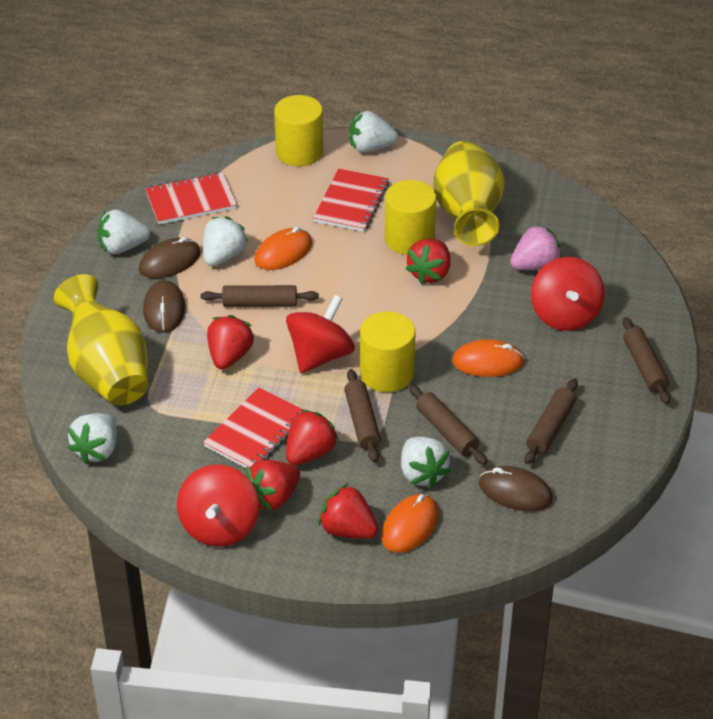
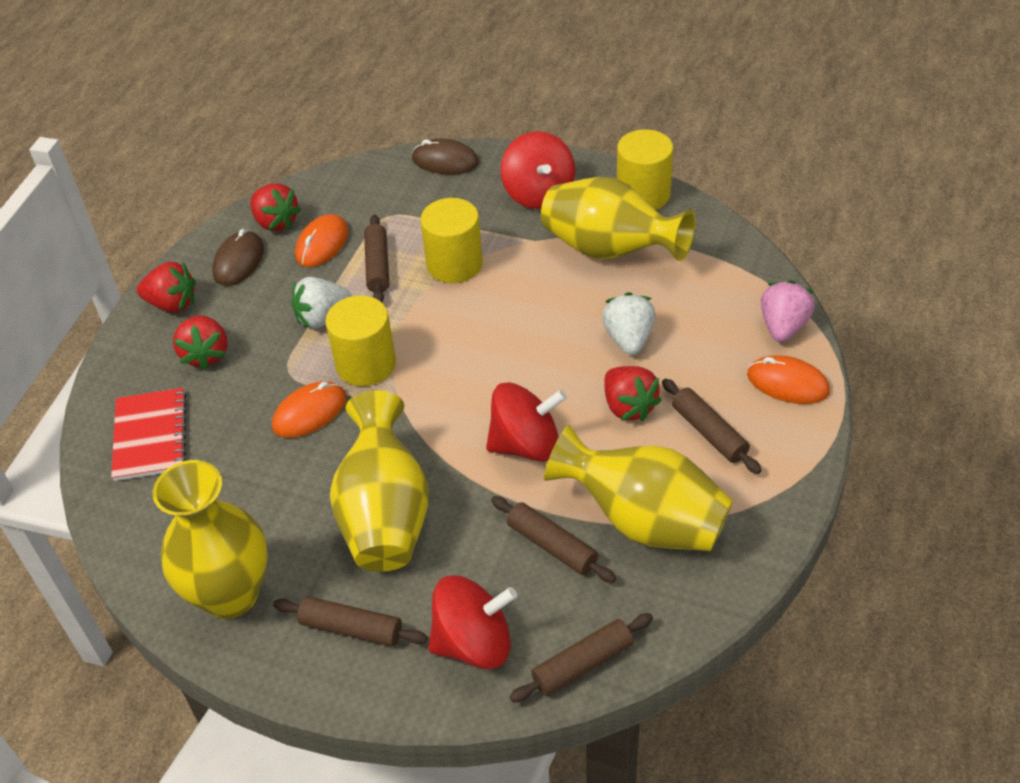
brown mouse: [139,237,201,278] [143,280,186,333] [479,466,553,511] = 3 -> [212,229,264,286] [412,139,479,175] = 2
red notebook: [145,172,237,225] [203,387,303,468] [313,168,389,232] = 3 -> [111,388,186,481] = 1
red strawberry: [207,315,254,370] [246,460,300,511] [286,409,339,465] [318,484,378,539] [406,239,450,284] = 5 -> [137,262,196,312] [173,315,227,370] [250,183,301,231] [604,366,662,421] = 4
white strawberry: [67,413,117,464] [98,210,150,254] [203,216,248,266] [349,111,398,153] [401,437,451,488] = 5 -> [292,277,351,329] [602,292,656,355] = 2
yellow vase: [54,274,149,406] [433,141,504,246] = 2 -> [152,460,268,619] [330,390,429,572] [541,177,696,261] [544,425,733,551] = 4

